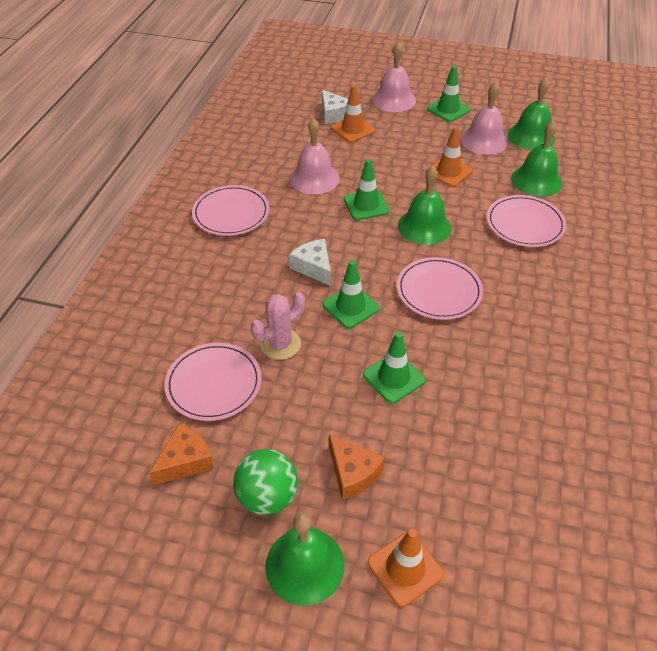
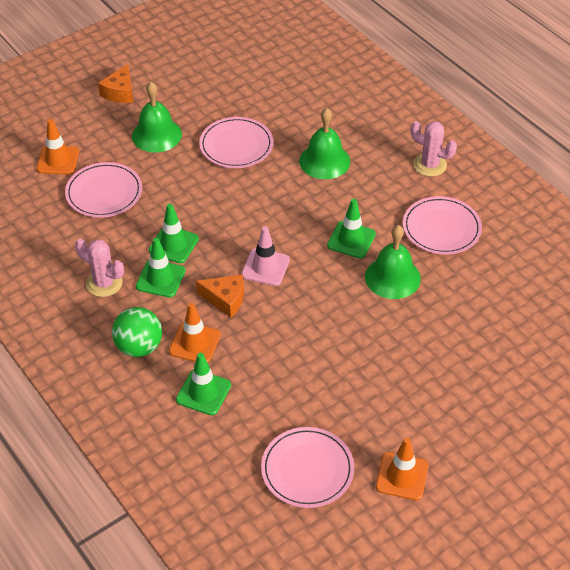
green bell: [265,513,344,606] [398,166,452,245] [508,77,555,150] [511,121,562,197] = 4 -> [132,82,182,152] [299,108,350,179] [365,225,421,299] = 3
pink bell: [290,118,340,194] [372,42,416,112] [460,81,508,155] = 3 -> none = 0
pink cactus: [251,292,305,360] = 1 -> [75,239,124,297] [411,121,457,177] = 2
pink traffic cone: none = 0 -> [241,226,290,286] = 1
white cheese: [289,239,331,286] [322,90,348,124] = 2 -> none = 0

